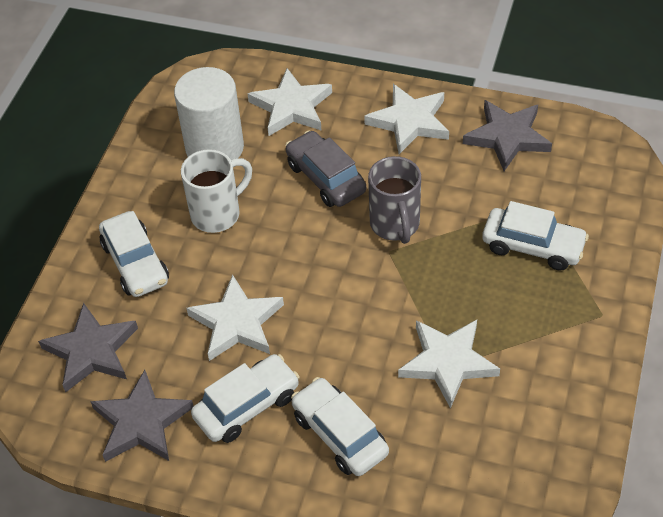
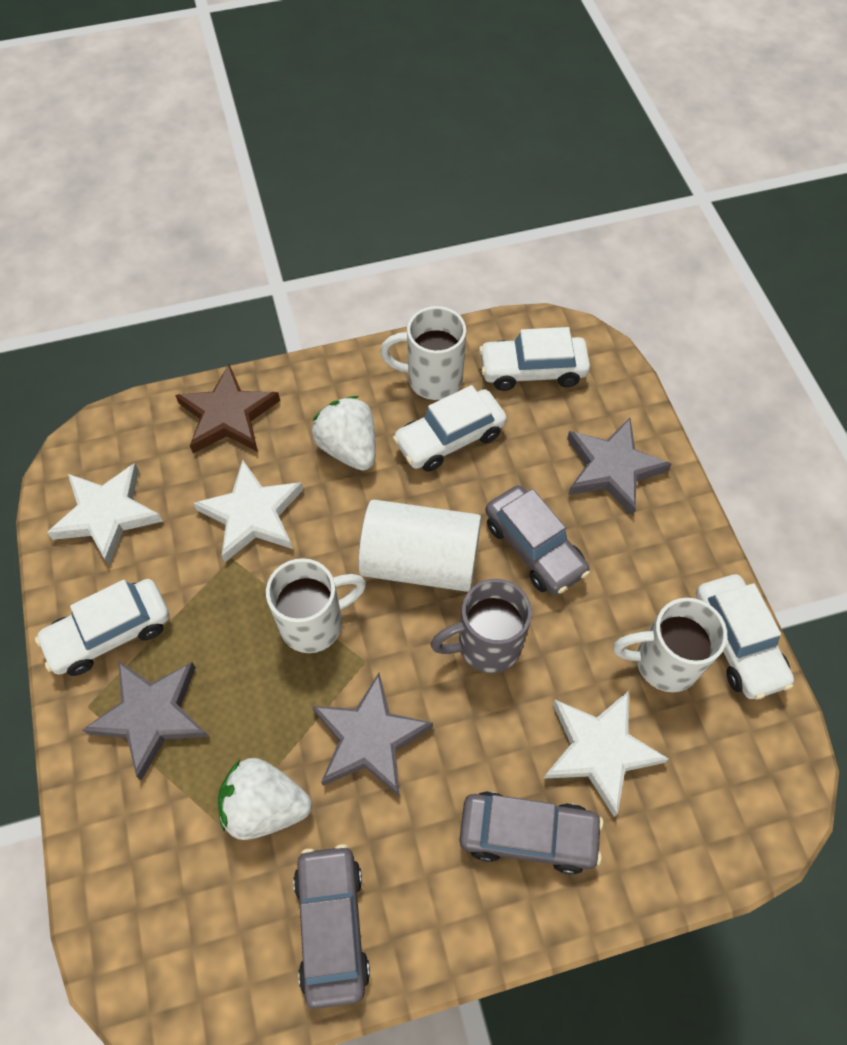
brown star: none = 0 -> [175,364,280,454] = 1
grey car: [285,130,366,207] = 1 -> [293,844,370,1009] [459,791,604,875] [485,485,590,595] = 3
white mug: [181,149,252,233] = 1 -> [266,558,366,653] [380,306,466,400] [613,598,727,692] = 3
white star: [186,275,284,361] [247,68,332,136] [364,84,449,154] [398,320,500,409] = 4 -> [47,463,163,566] [193,460,303,562] [543,691,669,817] = 3
white strawberry: none = 0 -> [218,758,312,840] [312,396,376,471] = 2

